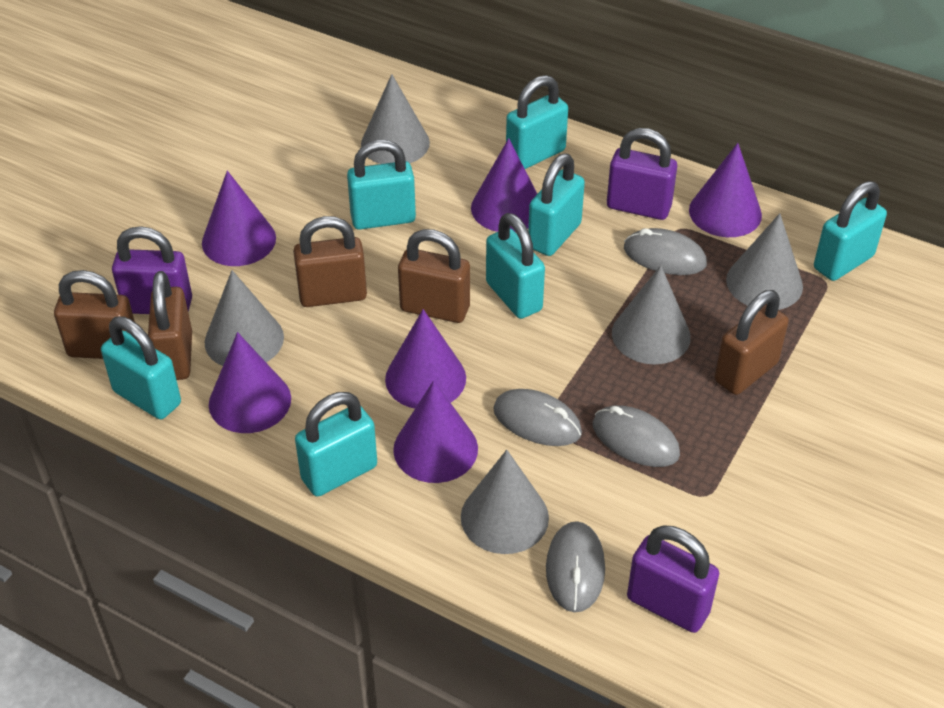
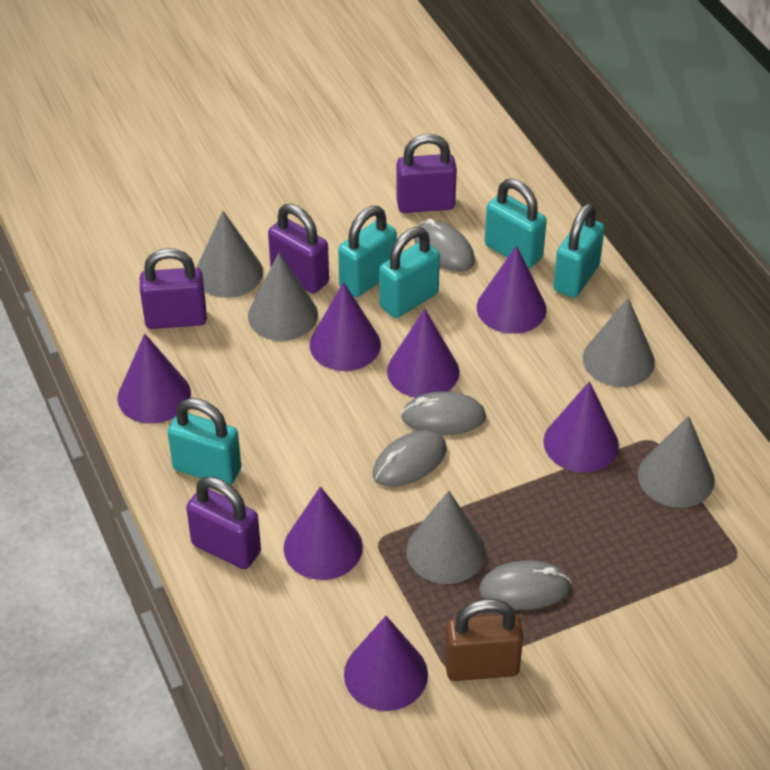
brown padlock: [54,270,135,359] [148,271,192,380] [293,216,367,307] [398,229,470,323] [715,290,789,395] = 5 -> [445,599,523,681] = 1
purple cone: [202,171,276,266] [209,332,291,433] [385,309,466,409] [393,380,478,483] [471,138,537,232] [689,143,762,237] = 6 -> [117,334,191,424] [283,487,363,580] [310,282,381,371] [344,616,428,711] [387,309,459,398] [477,246,547,334] [543,381,619,473] = 7
purple padlock: [112,226,192,314] [607,128,677,220] [627,526,719,633] = 3 -> [140,248,207,329] [186,477,261,569] [268,204,329,294] [396,134,457,213] = 4
turquoise padlock: [101,316,181,419] [295,392,377,497] [347,140,416,230] [486,213,545,319] [506,75,568,169] [528,154,585,256] [814,181,887,281] = 7 -> [168,398,241,485] [338,206,397,297] [379,227,440,318] [485,179,547,269] [553,203,605,298] = 5

